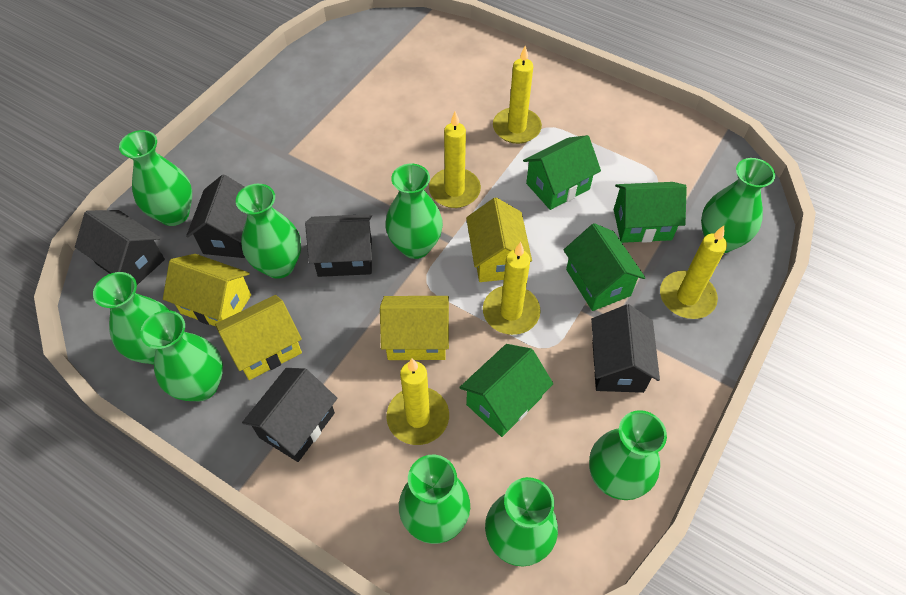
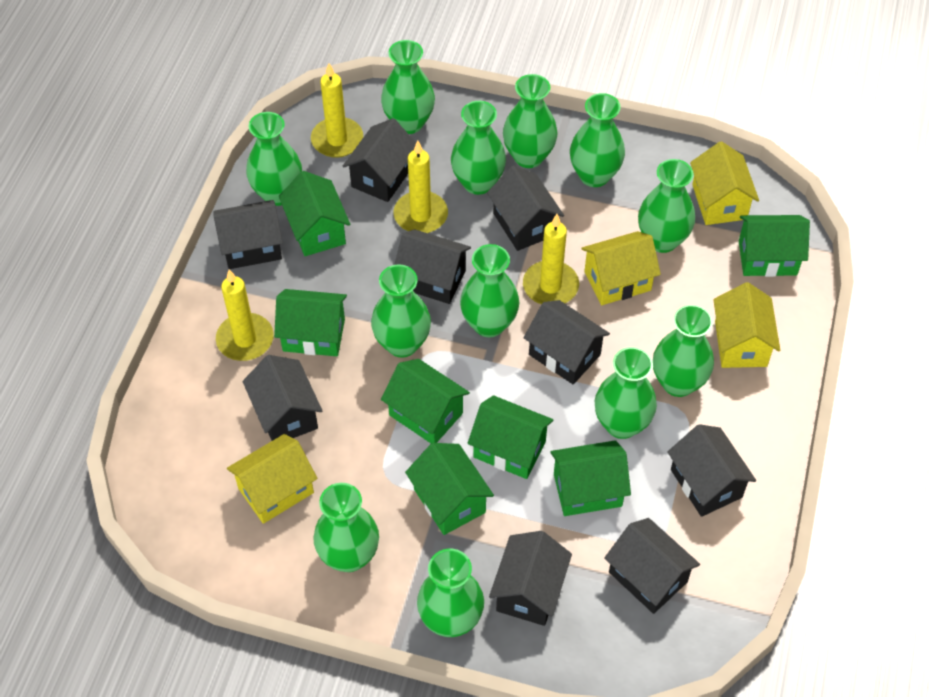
black house: [75,210,165,285] [186,174,247,258] [242,368,337,462] [305,214,372,277] [591,304,660,393] = 5 -> [213,200,283,269] [243,355,322,441] [343,118,416,202] [394,229,471,304] [487,166,564,251] [489,531,572,626] [523,300,610,384] [604,518,700,614] [667,424,756,517] = 9
green house: [459,344,553,437] [523,135,601,210] [564,223,646,311] [614,182,687,243] = 4 -> [274,289,347,356] [279,171,350,256] [381,359,470,444] [405,443,494,535] [468,395,553,479] [550,440,631,516] [739,215,810,277] = 7
green vase: [93,272,169,365] [119,130,192,226] [140,310,223,401] [236,184,301,279] [385,163,443,259] [399,455,470,544] [485,477,558,566] [589,410,667,500] [701,158,775,253] = 9 -> [246,112,302,206] [313,483,379,572] [371,264,431,358] [381,40,435,134] [417,548,484,637] [451,101,506,195] [460,244,519,337] [503,74,558,168] [570,93,625,187] [595,347,657,439] [638,159,695,253] [653,304,714,397] = 12
yellow candle: [386,359,449,445] [429,111,481,208] [483,242,541,335] [493,46,542,144] [660,226,727,319] = 5 -> [216,269,274,361] [311,63,363,158] [393,141,448,233] [523,214,579,304] = 4

